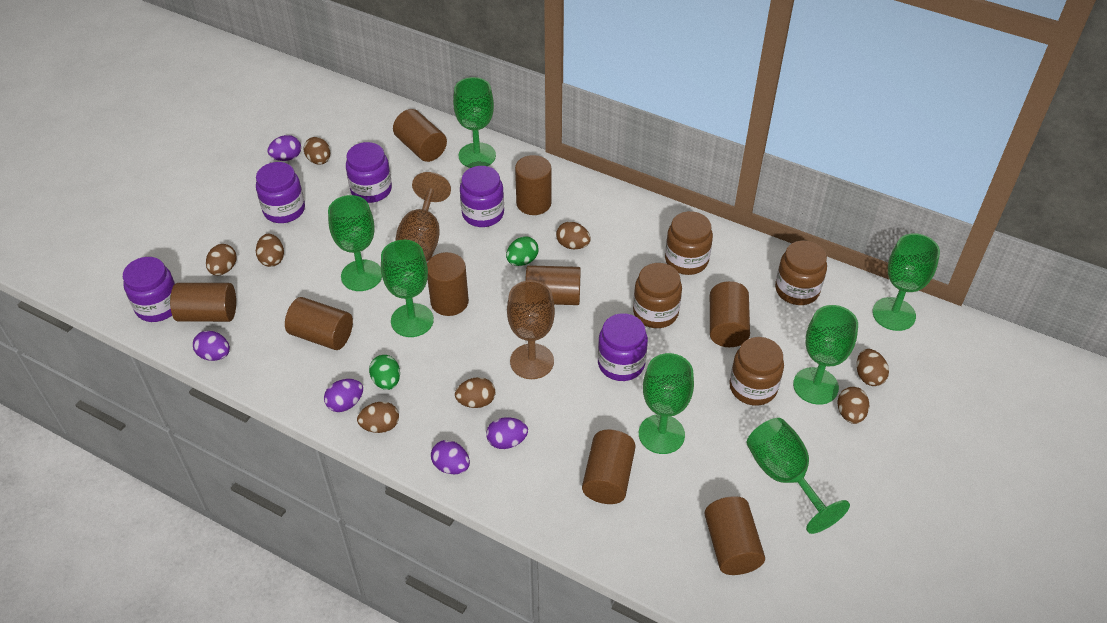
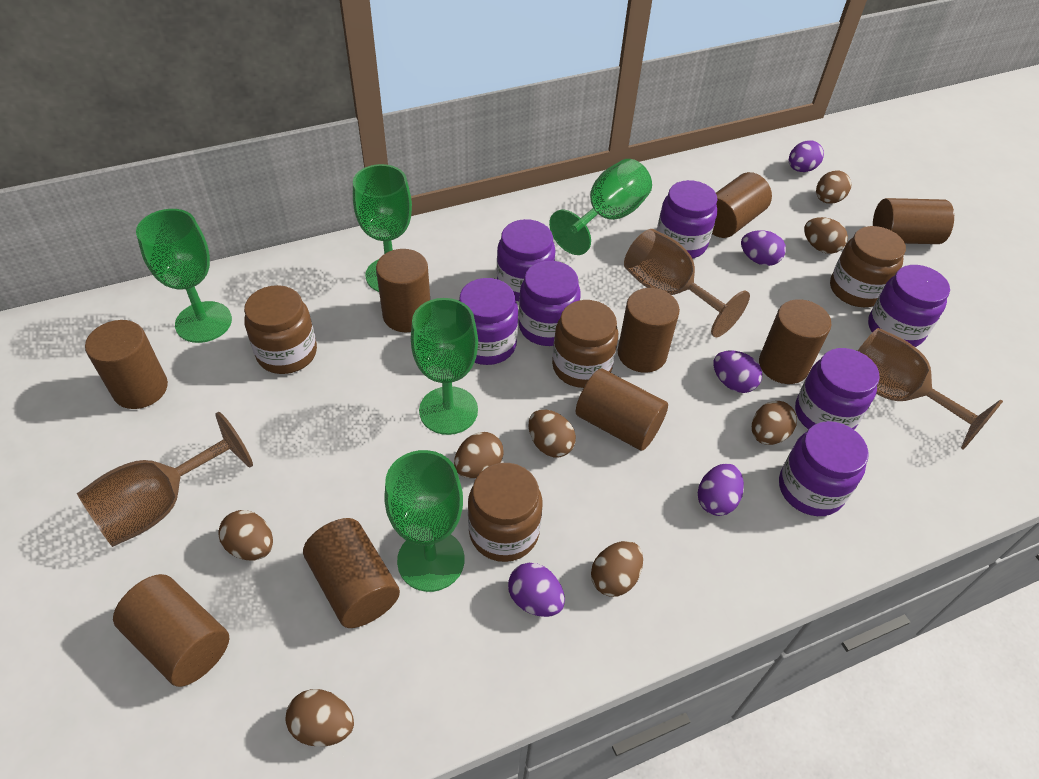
brown goblet: [395,172,451,262] [507,280,555,379] = 2 -> [77,412,253,547] [624,229,750,337] [858,328,1003,450] = 3
green egg: [369,355,400,390] [506,236,538,266] = 2 -> none = 0
green goblet: [328,195,382,291] [381,240,434,337] [453,77,496,168] [639,353,694,454] [747,418,850,534] [793,305,858,405] [872,233,940,331] = 7 -> [136,209,232,343] [353,164,412,292] [384,450,464,592] [411,298,478,435] [549,159,652,255] = 5
purple jar: [123,257,175,322] [256,162,305,223] [346,142,392,203] [460,166,504,227] [598,313,648,381] = 5 -> [459,278,518,365] [497,219,556,301] [518,261,581,346] [657,180,717,259] [779,421,869,516] [795,348,880,430] [868,265,950,347] = 7

